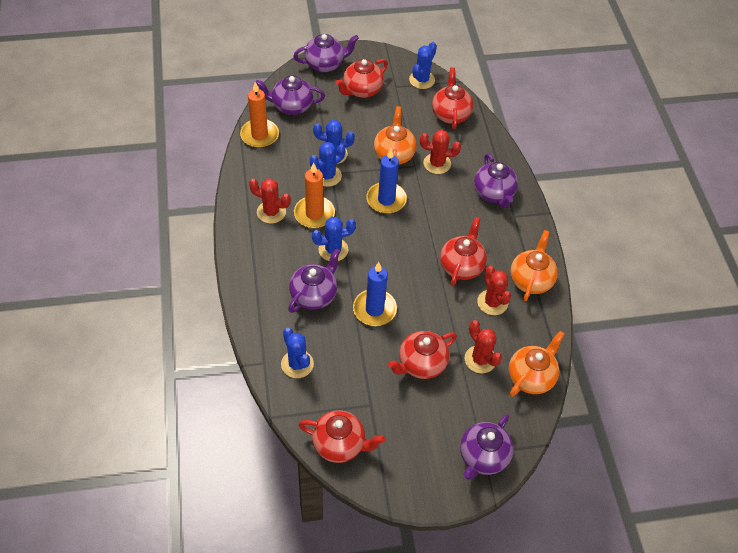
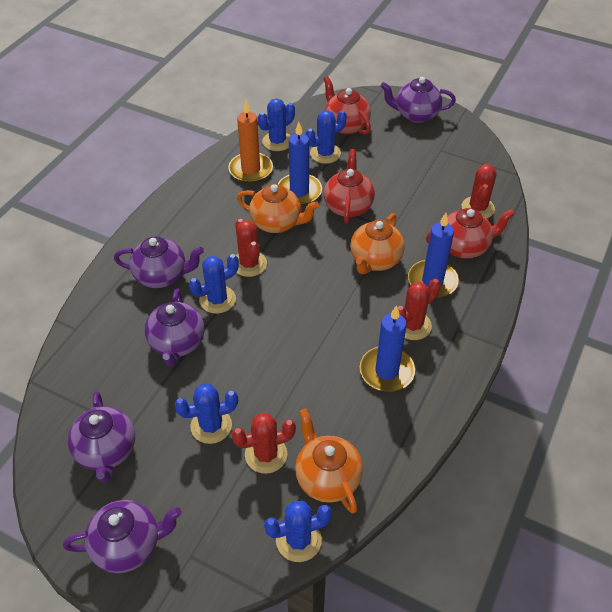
blue candle: [353,262,397,326] [366,149,407,214] = 2 -> [278,122,322,205] [360,305,415,392] [408,213,459,298] = 3
orange candle: [240,82,279,148] [294,163,335,228] = 2 -> [228,100,273,183] = 1
red teapot: [299,410,385,463] [336,59,388,98] [388,331,457,379] [432,68,473,129] [440,217,487,286] = 5 -> [324,76,371,135] [324,149,375,223] [426,208,515,258] = 3

